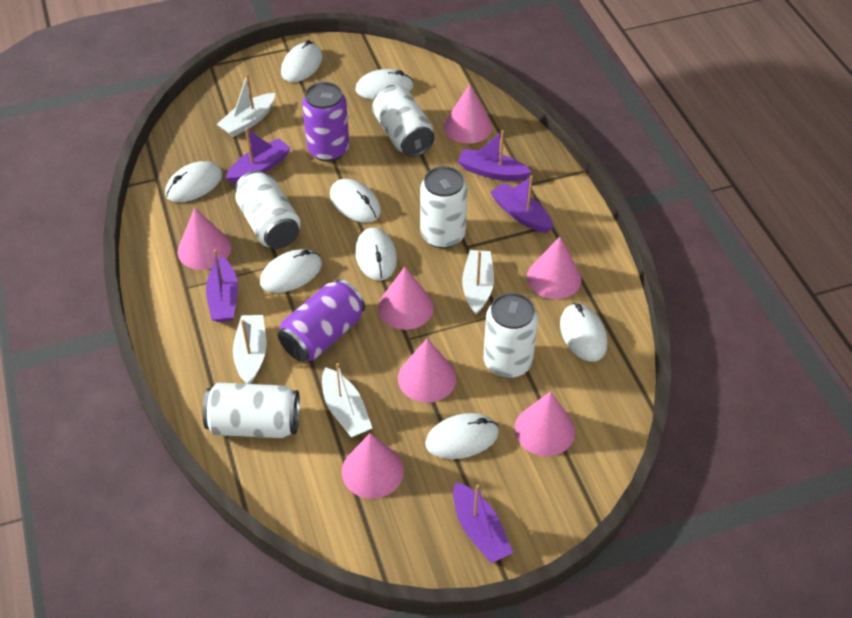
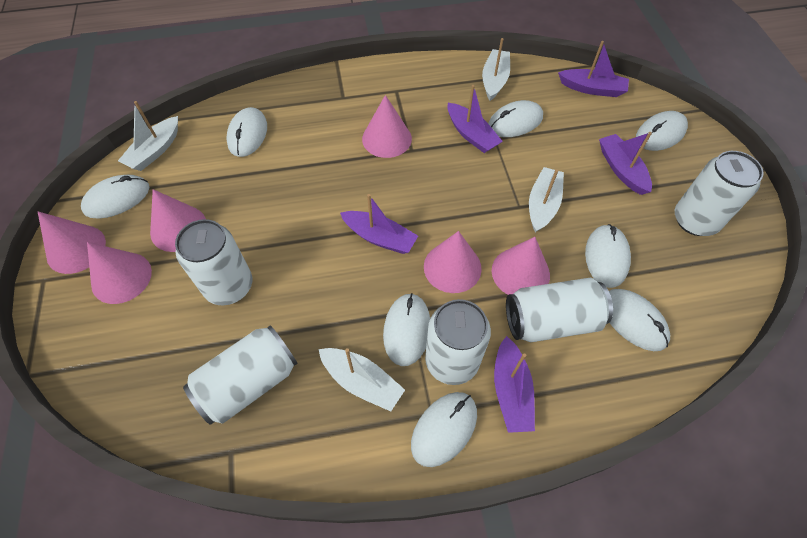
pink cone: [178,208,231,270] [342,433,404,499] [378,267,434,330] [398,338,456,403] [444,84,492,144] [514,391,575,456] [527,237,582,299] = 7 -> [38,211,106,274] [87,242,152,304] [150,189,206,252] [362,95,412,158] [424,231,482,293] [492,237,550,294] = 6
purple can: [278,279,365,362] [302,82,349,161] = 2 -> none = 0

